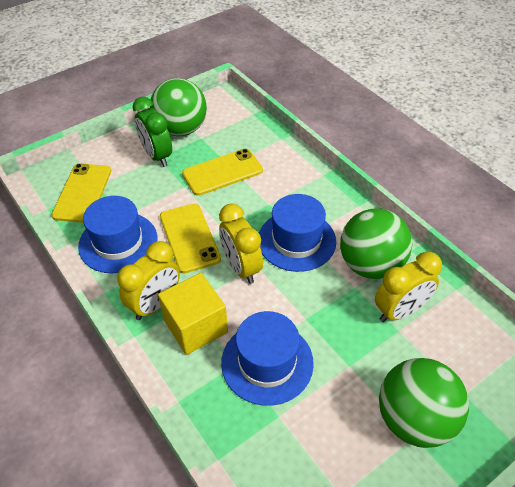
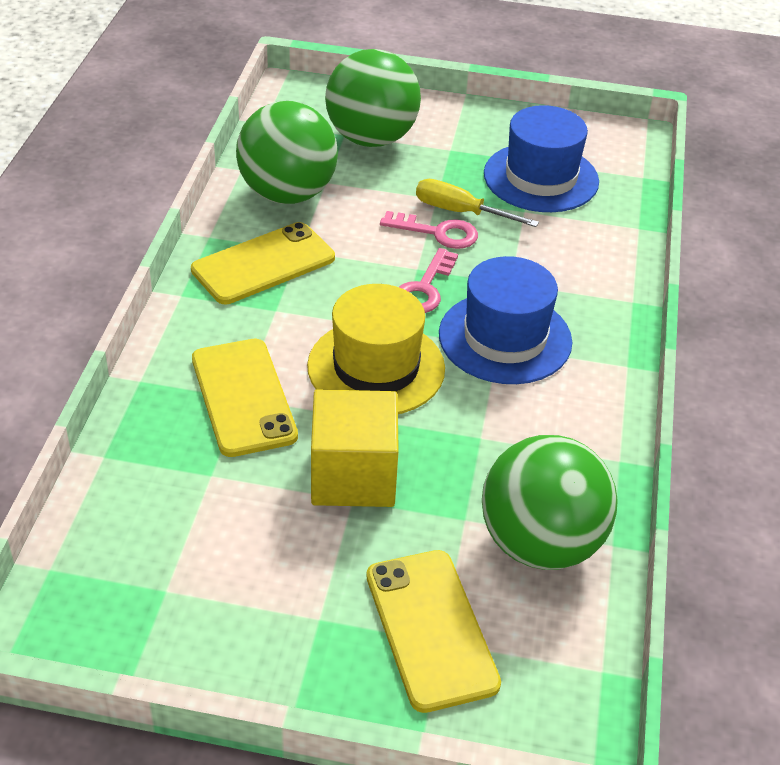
blue hat: [78,196,158,273] [221,311,314,406] [259,194,336,272] = 3 -> [439,256,572,384] [484,105,599,212] = 2
green clock: [133,97,172,167] = 1 -> none = 0
pink key: none = 0 -> [380,211,478,249] [399,248,458,313] = 2
yellow clock: [117,241,180,320] [219,204,263,284] [375,251,442,322] = 3 -> none = 0
yellow hat: none = 0 -> [307,284,445,414] = 1
yellow screwdriver: none = 0 -> [416,179,539,227] = 1

